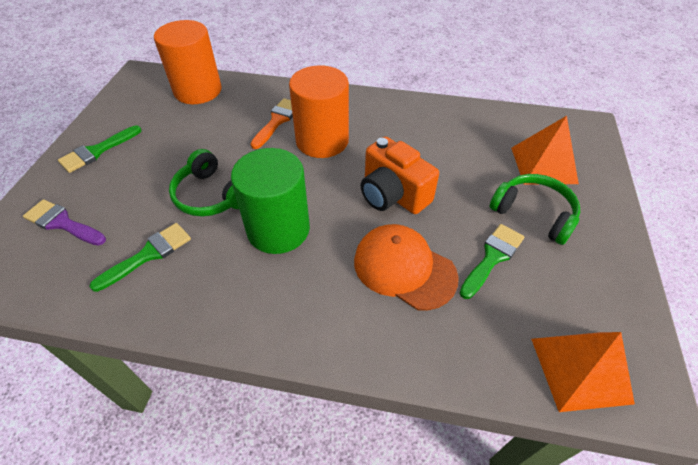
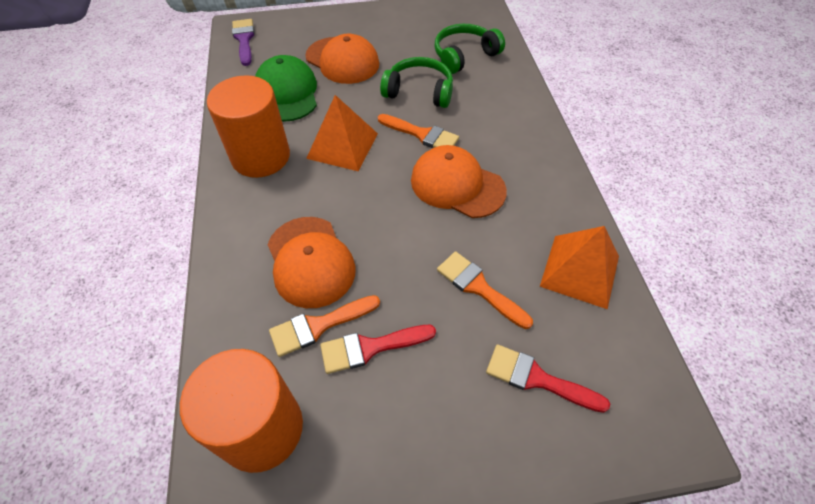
green brush: [58,125,141,173] [90,223,191,292] [459,224,524,299] = 3 -> none = 0
green cap: none = 0 -> [255,55,317,122] = 1
green cylinder: [231,148,310,254] = 1 -> none = 0
orange brush: [250,98,293,149] = 1 -> [269,295,380,357] [378,114,459,148] [437,251,533,329] = 3
orange camera: [360,137,439,214] = 1 -> none = 0
orange cap: [354,224,459,310] = 1 -> [267,217,356,308] [305,34,379,84] [411,145,507,218] = 3
red brush: none = 0 -> [320,325,436,374] [486,344,610,413] = 2

